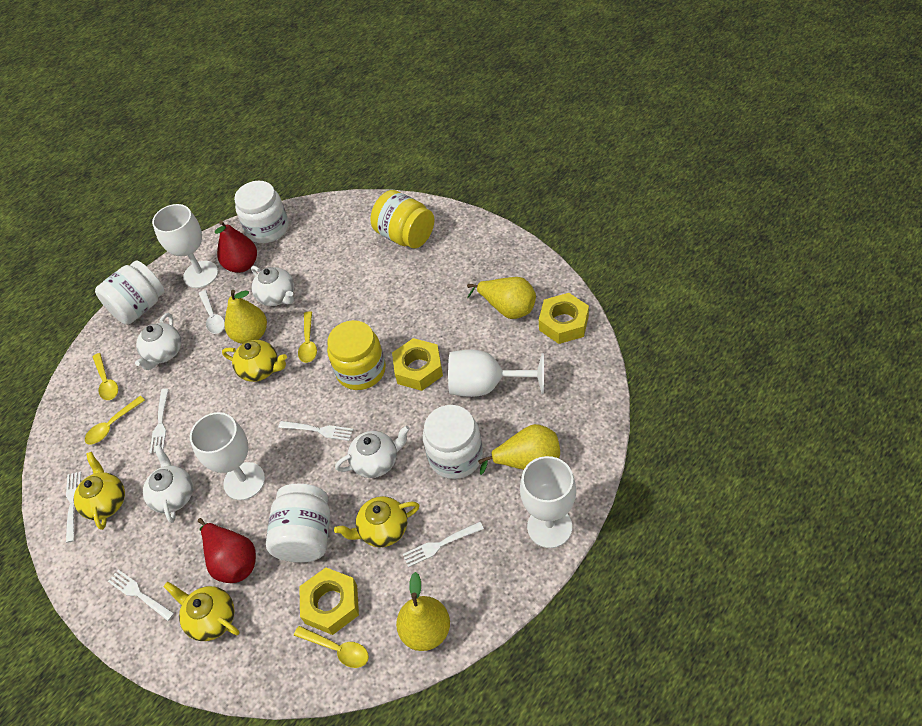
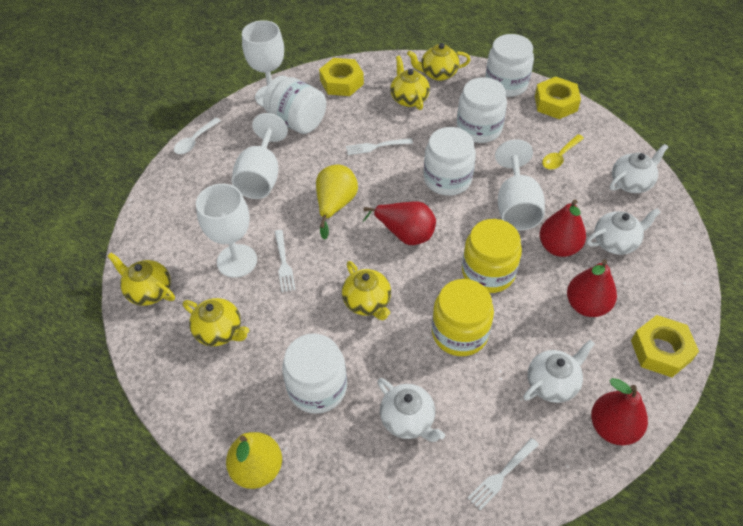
red pear: [198,518,256,583] [215,220,257,273] = 2 -> [363,201,436,245] [540,199,586,257] [567,259,617,317] [591,378,648,445] = 4
white fork: [66,471,81,543] [108,569,174,621] [150,389,169,453] [278,421,353,441] [403,522,484,567] = 5 -> [275,230,295,292] [346,138,413,155] [468,438,539,510] = 3
white jar: [95,260,165,325] [234,181,289,243] [266,484,330,563] [423,405,483,479] = 4 -> [263,75,326,134] [282,334,347,414] [424,127,476,196] [457,77,507,143] [485,34,534,97] = 5
yellow pear: [225,290,267,344] [396,572,450,651] [467,277,536,319] [478,424,560,475] = 4 -> [226,432,282,489] [316,164,358,240] = 2
yellow spoon: [85,396,145,444] [93,353,118,400] [294,626,369,668] [298,311,317,363] = 4 -> [542,134,584,170] = 1
yellow teapot: [73,452,125,530] [164,582,240,641] [222,340,287,382] [334,496,420,547] = 4 -> [107,253,175,306] [183,298,249,346] [342,261,391,320] [390,56,430,110] [407,43,471,81] = 5

